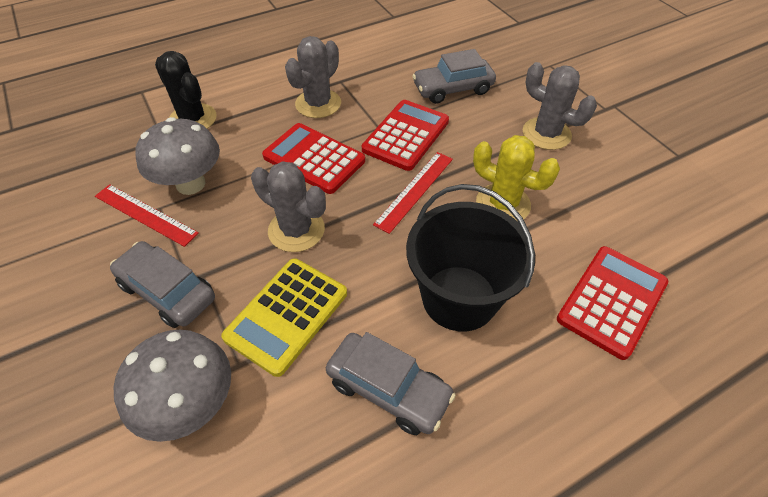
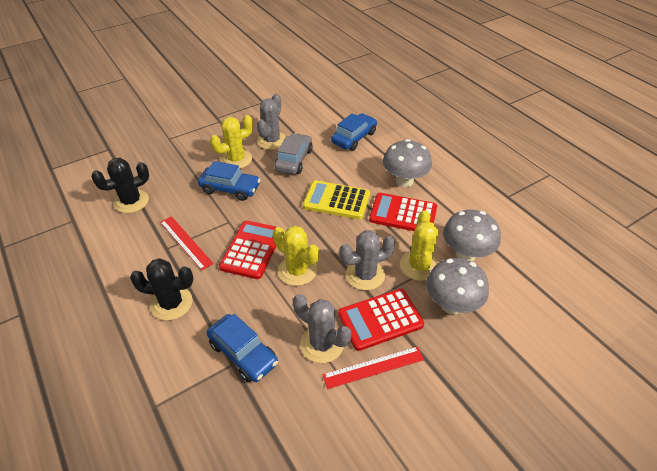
black bucket: [406,184,535,331] = 1 -> none = 0
black cactus: [155,51,217,129] = 1 -> [91,158,149,213] [130,258,194,321] = 2
blue car: none = 0 -> [198,161,260,201] [207,314,278,382] [331,113,377,151] = 3
grey car: [110,241,215,328] [326,332,456,435] [412,49,496,104] = 3 -> [274,133,313,174] = 1
grey mushroom: [114,330,231,442] [135,117,220,195] = 2 -> [383,139,432,187] [426,258,489,314] [443,210,501,262] = 3
yellow cactus: [473,135,560,222] = 1 -> [210,115,253,169] [273,226,319,286] [400,210,438,281] = 3

